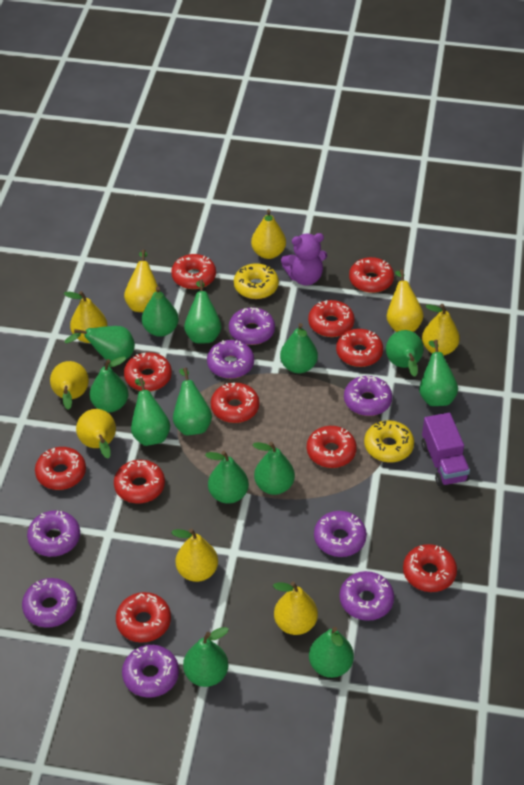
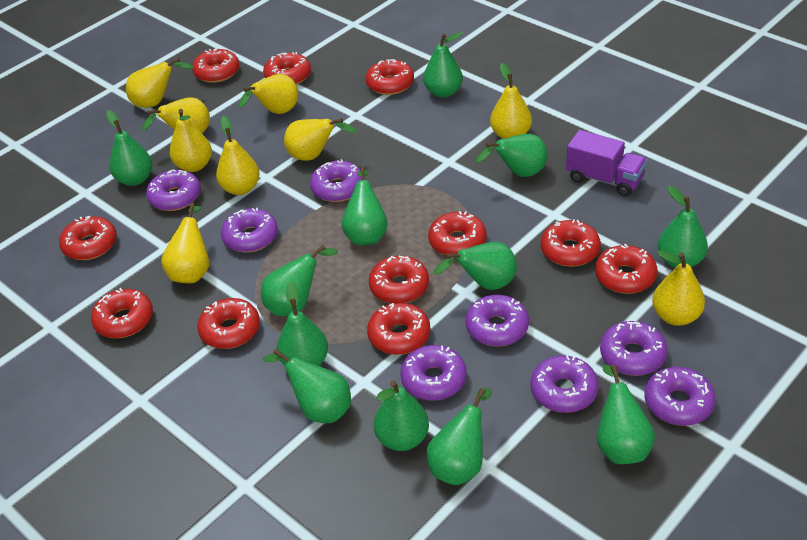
green pear: [64,326,135,361] [90,356,128,412] [131,378,170,446] [142,286,179,337] [173,368,212,436] [183,627,229,687] [184,280,221,344] [205,451,249,504] [253,442,295,495] [280,323,318,374] [309,627,354,678] [386,330,424,377] [419,340,458,406] = 13 -> [106,110,152,186] [261,244,338,316] [263,349,351,423] [277,282,328,366] [342,167,388,245] [374,380,429,451] [423,32,463,98] [426,388,492,485] [434,242,517,290] [476,134,547,177] [597,365,655,464] [658,186,708,268] = 12
purple teddy bear: [281,233,327,286] = 1 -> none = 0
yellow donut: [234,263,279,299] [364,420,414,462] = 2 -> none = 0

